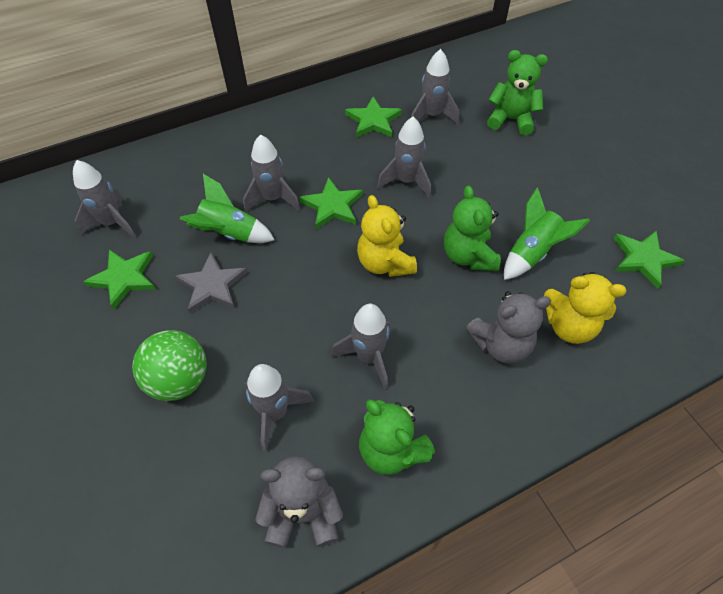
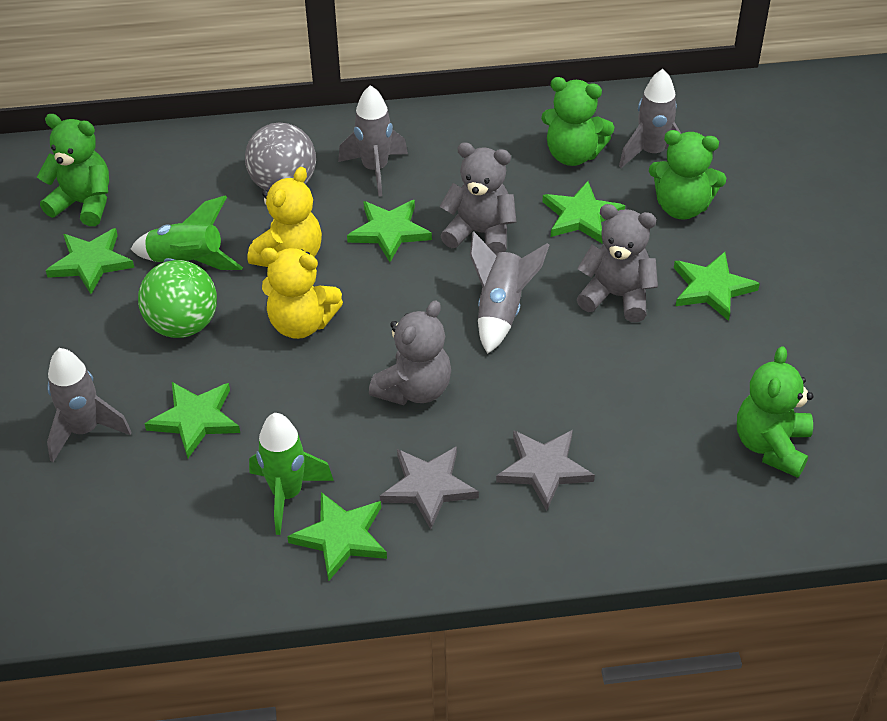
green star: [84,249,156,309] [299,177,363,229] [345,97,402,137] [614,231,685,289] = 4 -> [46,228,134,294] [145,382,240,458] [287,492,387,582] [347,200,432,262] [542,181,625,243] [674,252,760,321] = 6
green teddy bear: [359,400,435,475] [444,186,501,271] [487,50,548,135] = 3 -> [37,114,109,226] [541,77,614,166] [649,130,726,220] [737,346,813,478] = 4
grey ball: none = 0 -> [245,123,316,191] = 1
grey rocket: [73,160,136,239] [243,134,300,212] [245,364,314,452] [331,304,390,389] [377,117,431,198] [411,49,459,124] = 6 -> [47,348,132,462] [338,85,408,197] [470,231,549,354] [619,69,681,168] = 4
grey star: [176,253,247,313] = 1 -> [380,446,479,529] [496,430,595,511] = 2
grey teddy bear: [255,456,343,548] [466,291,551,364] = 2 -> [369,300,451,405] [440,142,516,255] [577,204,658,322] = 3

